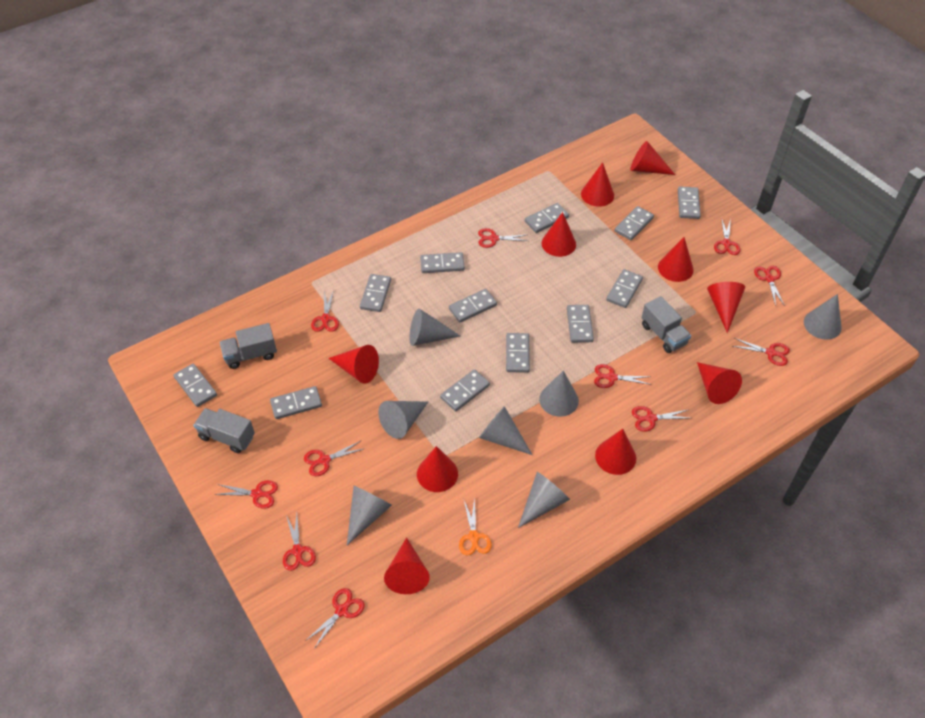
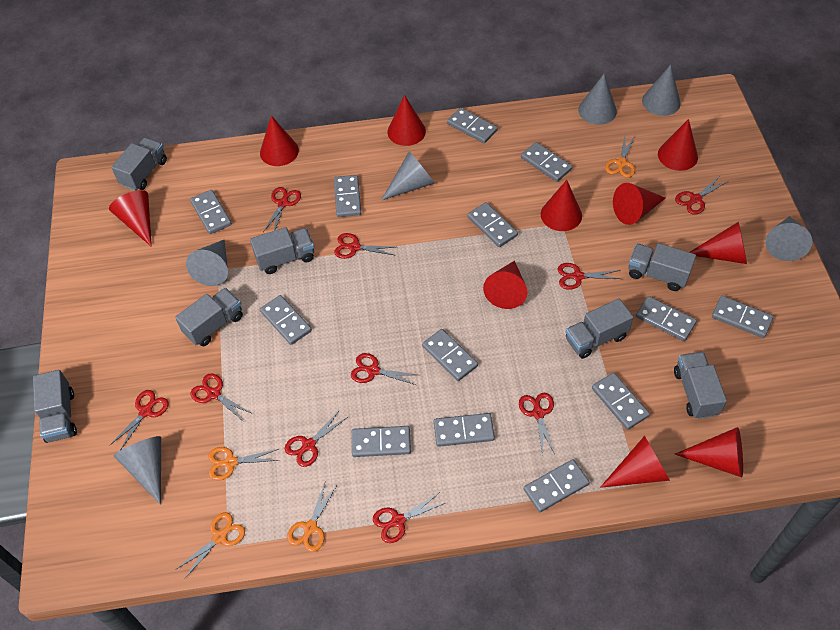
grey cone: [347,486,392,545] [378,401,428,439] [409,309,460,346] [479,406,532,455] [518,472,570,528] [539,371,579,417] [804,294,842,340] = 7 -> [114,436,161,505] [186,239,228,286] [381,152,434,200] [578,74,617,125] [642,65,681,116] [766,216,812,261] = 6
grey domino: [173,364,217,407] [270,386,322,419] [360,274,391,312] [420,252,465,273] [440,369,490,411] [449,289,497,322] [506,333,530,373] [525,203,569,233] [567,305,594,343] [606,269,643,308] [615,206,654,240] [678,186,701,219] = 12 -> [190,190,232,234] [260,295,312,345] [334,175,361,217] [352,426,411,457] [422,329,478,381] [434,413,495,447] [447,108,498,143] [468,202,518,247] [521,142,572,182] [524,459,590,512] [592,373,650,430] [636,296,697,341] [712,296,773,338] = 13
grey truck: [193,408,255,453] [220,323,277,369] [641,296,691,353] = 3 -> [33,370,77,443] [111,137,167,191] [175,288,243,346] [250,227,314,274] [566,298,634,359] [628,243,696,291] [674,352,727,419] = 7
orange scissors: [459,497,492,555] = 1 -> [176,512,245,579] [208,447,279,481] [287,483,337,552] [605,135,635,178] = 4
red scissors: [214,480,278,509] [283,514,316,571] [304,441,363,476] [305,588,365,647] [311,290,339,332] [478,228,528,248] [594,364,651,388] [632,406,689,432] [714,218,740,255] [733,338,790,366] [754,266,785,306] = 11 -> [110,390,169,450] [190,374,253,422] [263,187,301,232] [285,410,348,467] [334,233,396,259] [351,353,417,385] [373,493,445,543] [519,392,555,456] [557,263,621,290] [675,177,728,215] = 10

